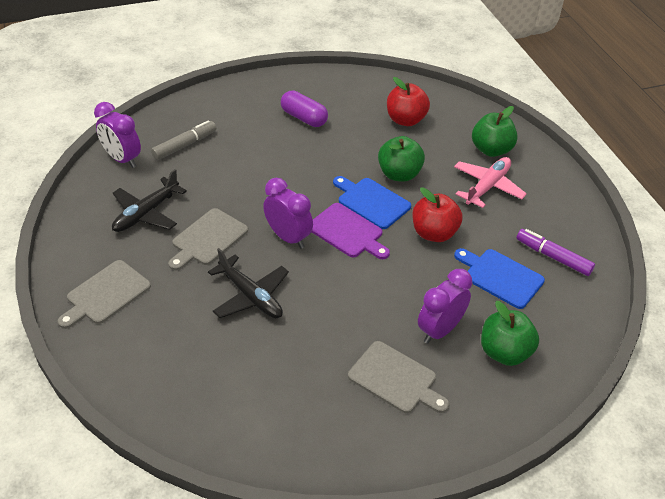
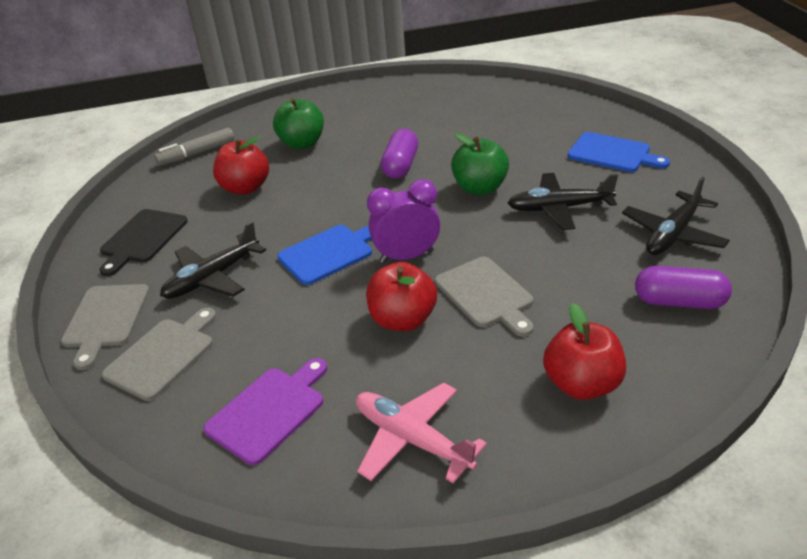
black cutting board: none = 0 -> [100,209,188,276] = 1
black plane: [112,169,187,232] [208,248,289,318] = 2 -> [160,221,266,299] [508,173,618,230] [622,177,730,255] = 3
green apple: [378,136,425,182] [472,106,518,157] [481,301,539,366] = 3 -> [273,98,324,149] [451,133,509,195] = 2
purple capsule: [281,91,328,127] = 1 -> [381,129,418,179] [635,266,732,309] = 2
purple clock: [94,102,141,168] [263,178,313,249] [418,269,472,344] = 3 -> [367,179,440,263] = 1
purple marker: [516,229,595,276] = 1 -> none = 0
red apple: [387,77,430,126] [412,187,463,242] = 2 -> [213,136,269,194] [366,262,437,331] [543,303,626,400] = 3

